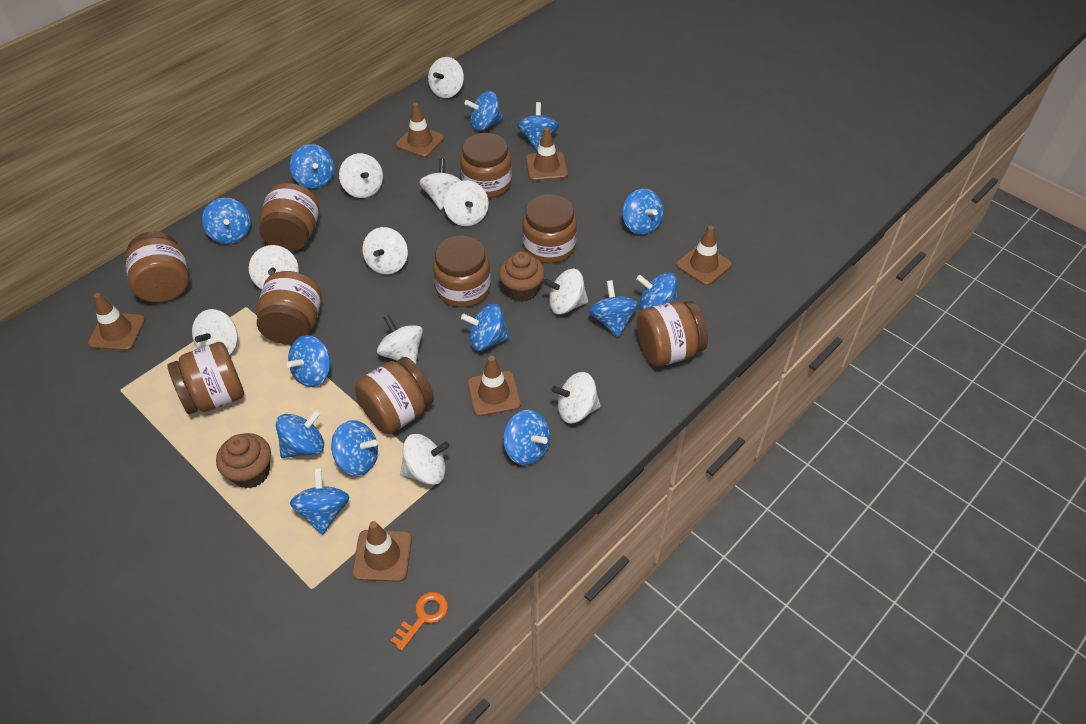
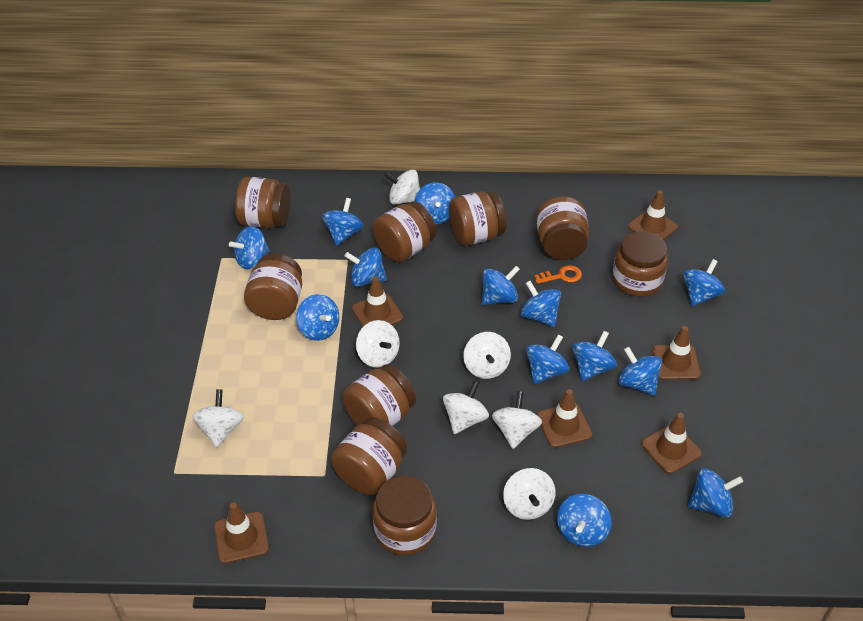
brown cupcake: [216,433,271,488] [499,251,545,302] = 2 -> none = 0
white spinning top: [192,309,238,355] [249,245,299,290] [339,153,383,198] [362,227,408,275] [377,314,423,364] [400,434,450,485] [419,159,461,210] [428,57,464,98] [444,180,489,226] [543,269,588,314] [552,372,601,423] = 11 -> [192,389,244,447] [356,320,400,368] [384,170,420,205] [443,380,489,434] [463,332,511,379] [492,391,542,449] [503,468,555,520] = 7

